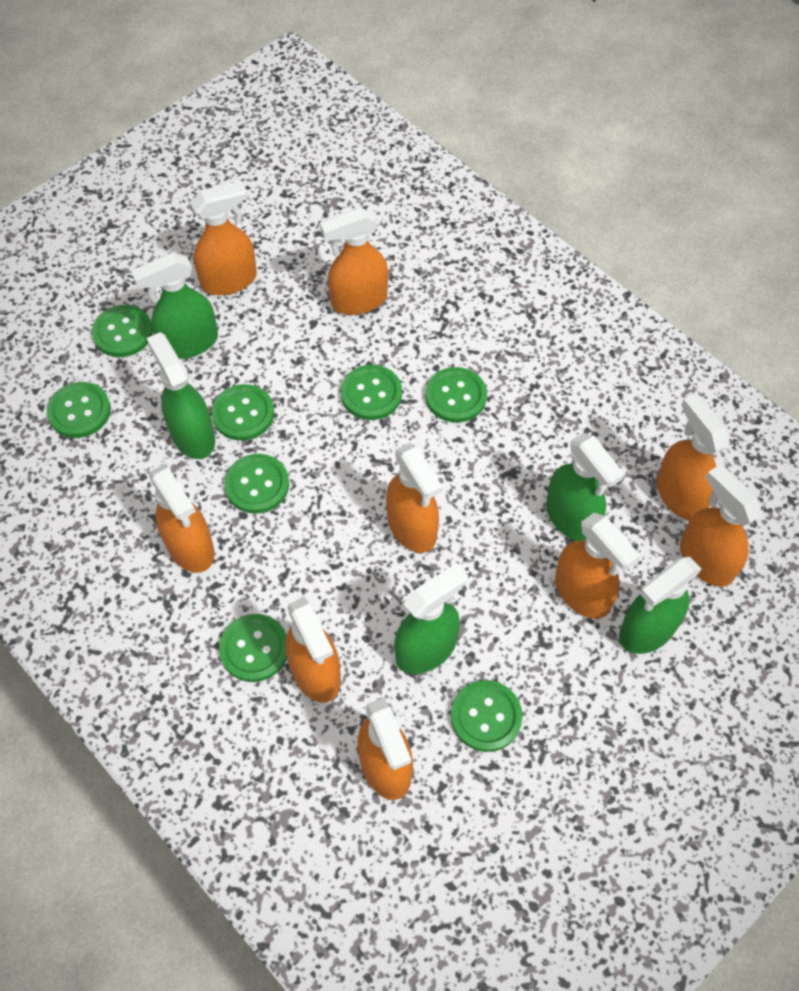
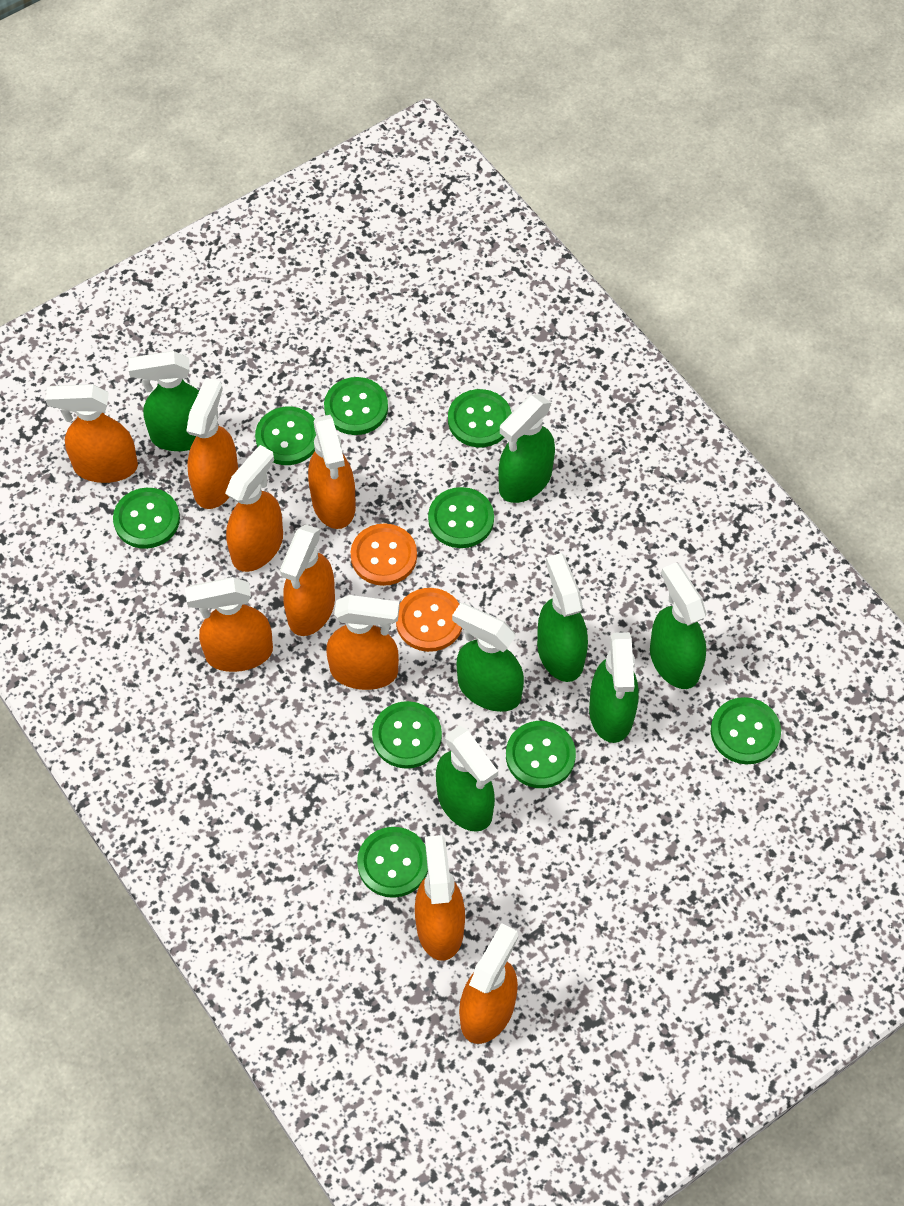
green button: [47,382,111,438] [92,305,153,357] [211,384,274,441] [219,614,287,682] [224,454,289,514] [341,365,402,420] [425,367,487,423] [451,680,523,752] = 8 -> [113,488,180,549] [255,407,316,465] [324,377,388,435] [357,827,428,898] [372,701,442,769] [428,487,494,548] [448,389,512,447] [506,721,576,788] [711,697,781,764] = 9
green spray bottle: [131,253,218,359] [146,332,215,459] [394,563,468,674] [546,433,624,541] [619,557,701,654] = 5 -> [128,351,199,451] [436,726,498,832] [452,603,524,712] [498,394,555,503] [537,553,588,682] [589,632,639,743] [650,562,707,689] = 7
orange button: none = 0 -> [351,523,417,586] [396,588,462,652] = 2

